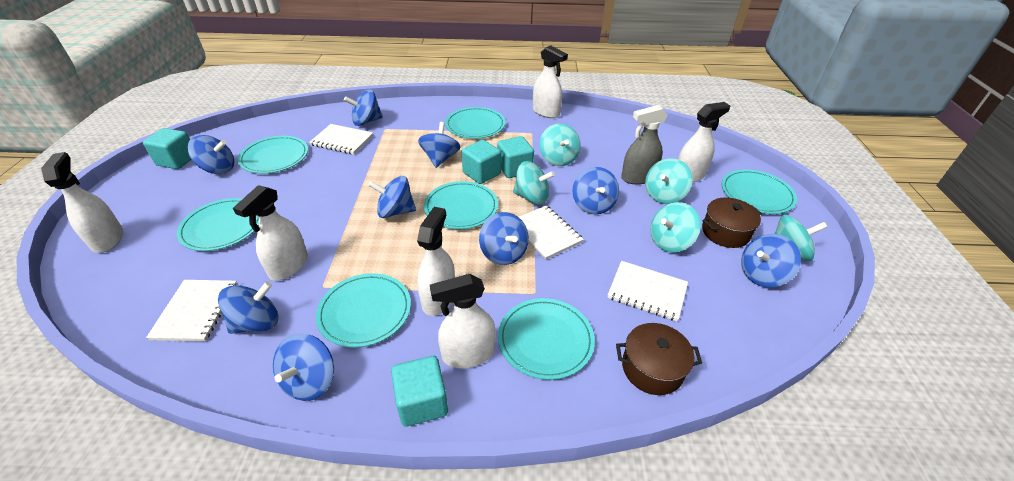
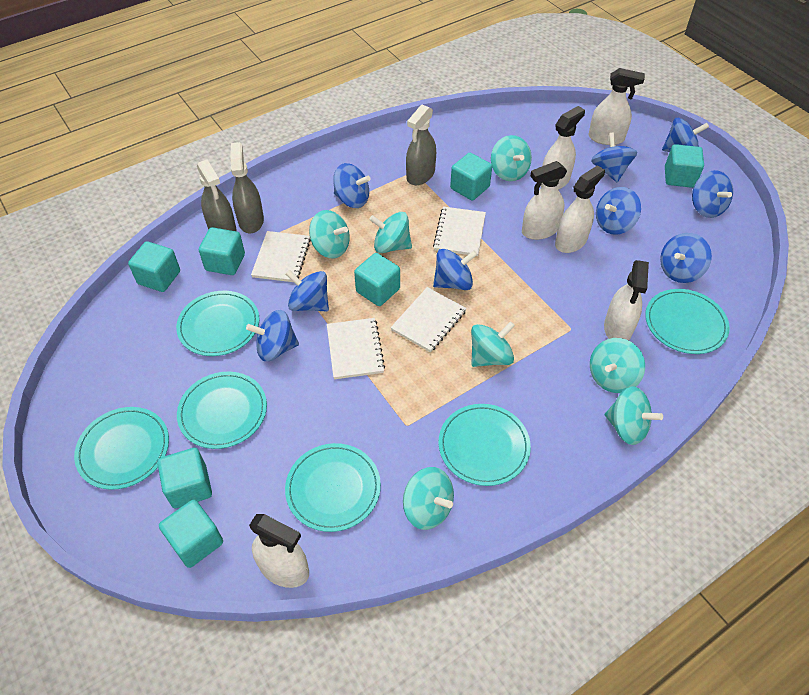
brown pot: [616,323,702,395] [702,197,762,248] = 2 -> none = 0
grey spray bottle: [621,105,668,185] = 1 -> [197,159,237,231] [230,142,264,233] [406,105,436,185] = 3
turquoise cube: [143,128,192,169] [391,356,448,427] [462,140,501,184] [497,136,534,178] = 4 -> [128,241,180,292] [157,448,212,508] [159,500,223,568] [199,227,245,275] [354,253,400,306] [450,153,492,201] [665,144,704,188] = 7
turquoise plate: [177,198,259,251] [238,136,308,174] [316,273,411,347] [424,181,498,229] [445,107,505,139] [498,298,595,380] [721,170,797,214] = 7 -> [74,407,169,490] [176,291,260,356] [177,372,267,449] [285,443,381,532] [438,404,531,486] [645,289,730,354] = 6
turquoise spinning top: [513,161,555,205] [540,124,580,166] [645,158,693,204] [650,202,701,253] [775,215,827,261] = 5 -> [309,210,350,259] [369,212,412,253] [403,467,454,530] [471,321,515,367] [491,135,532,181] [590,338,645,393] [605,387,663,445] = 7

